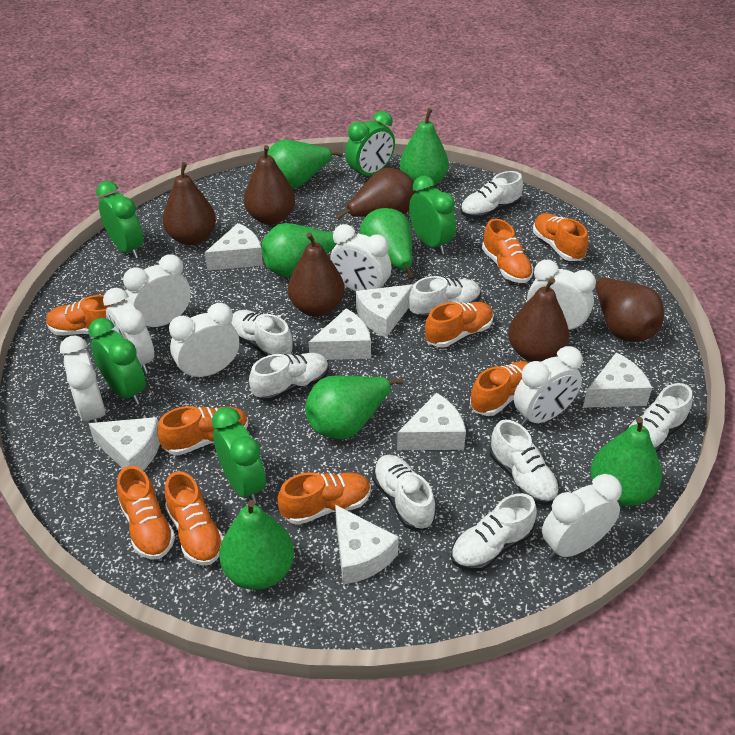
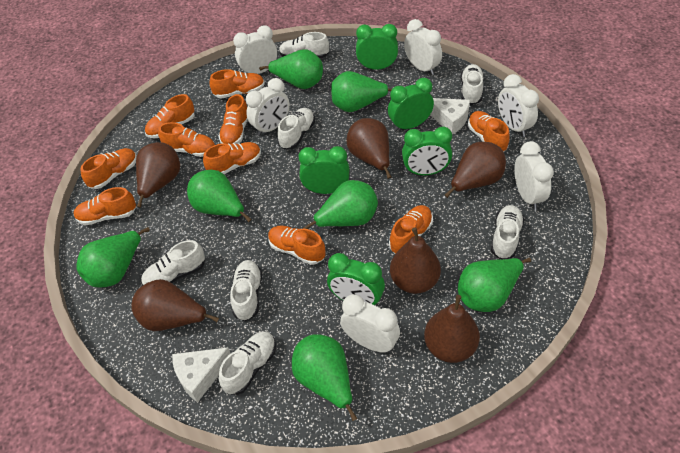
orange shoe: [46,295,118,336] [117,466,175,559] [157,406,248,455] [165,471,223,565] [277,472,371,525] [425,302,494,347] [470,361,529,416] [482,218,533,283] [533,213,588,261] = 9 -> [73,187,136,225] [81,148,137,189] [145,94,195,138] [158,122,215,157] [203,142,261,174] [209,69,265,98] [218,94,248,144] [268,226,326,265] [389,205,433,254] [468,111,510,152] = 10
white cheese: [88,417,160,470] [205,223,263,271] [309,308,371,360] [335,505,399,584] [356,284,414,337] [397,393,466,450] [583,352,652,408] = 7 -> [172,347,231,403] [430,98,470,135] = 2
white clock: [60,335,105,423] [103,288,154,374] [123,254,191,327] [169,303,239,380] [330,224,392,292] [514,346,583,427] [527,260,596,333] [542,474,622,559] = 8 -> [233,25,277,74] [246,78,290,136] [340,294,400,353] [404,19,442,76] [498,74,539,137] [514,141,554,210] = 6
white shoe: [231,310,293,357] [249,353,329,401] [372,455,436,530] [409,276,481,319] [451,493,537,571] [460,171,523,219] [490,420,560,505] [624,383,692,453] = 8 -> [141,240,205,286] [219,331,276,395] [230,260,262,321] [277,108,315,149] [279,32,329,58] [461,64,484,105] [491,205,524,259] = 7

